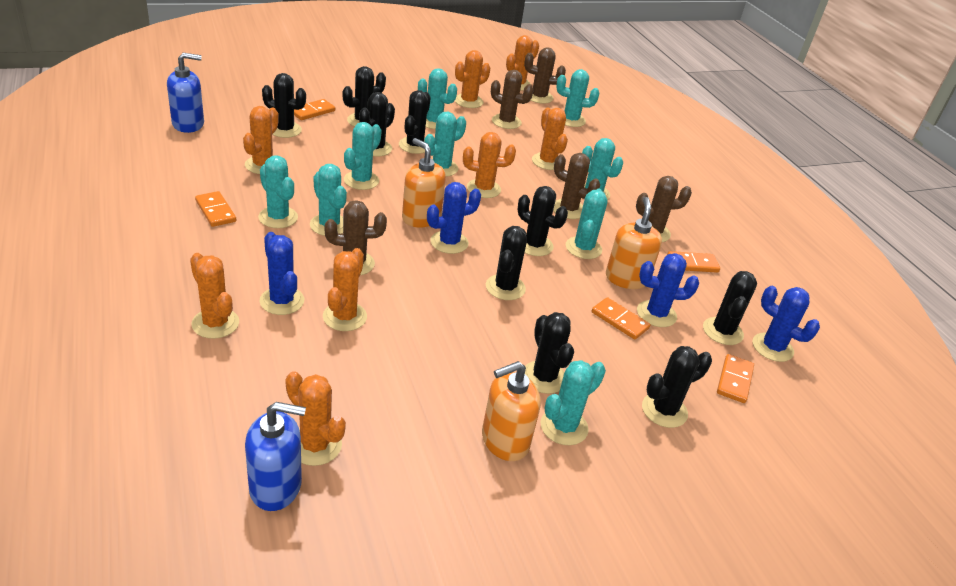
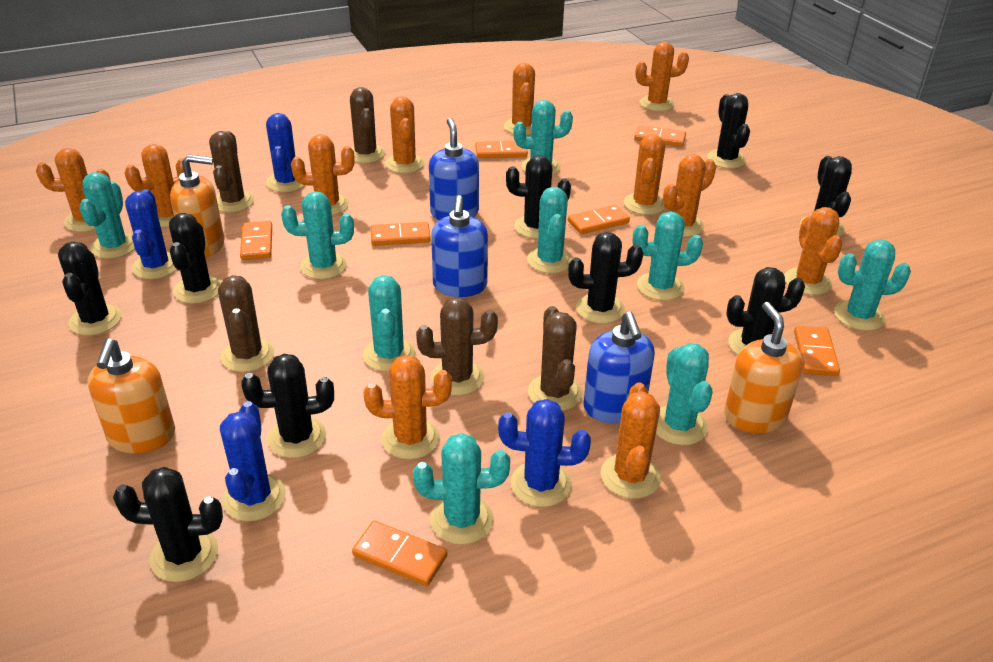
blue soap dispenser: [167,53,204,133] [245,402,306,511] = 2 -> [429,118,479,220] [431,195,488,297] [583,312,655,424] = 3
orange cactus: [190,253,239,339] [243,106,279,174] [285,371,346,466] [323,248,367,331] [455,50,490,108] [463,132,516,198] [506,35,539,91] [532,108,568,170] = 8 -> [36,148,111,232] [125,144,184,227] [291,134,355,215] [364,355,452,459] [385,96,425,173] [504,63,535,135] [600,382,661,499] [624,134,665,215] [635,42,689,111] [663,154,716,237] [784,207,842,295] = 11
orange domino: [195,191,236,227] [294,99,335,120] [592,297,651,340] [667,251,720,273] [717,354,754,403] = 5 -> [240,221,272,260] [352,521,447,586] [371,222,431,246] [475,141,528,158] [568,205,630,234] [634,125,686,147] [794,326,840,376] = 7

